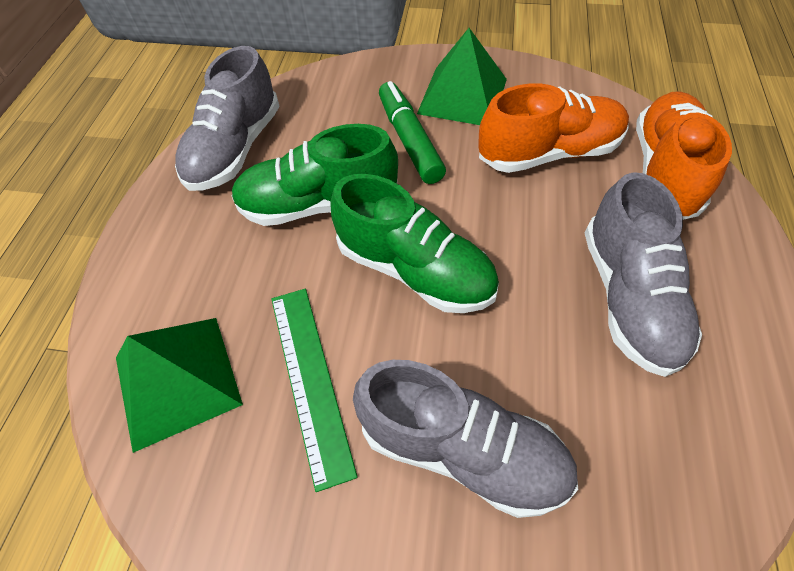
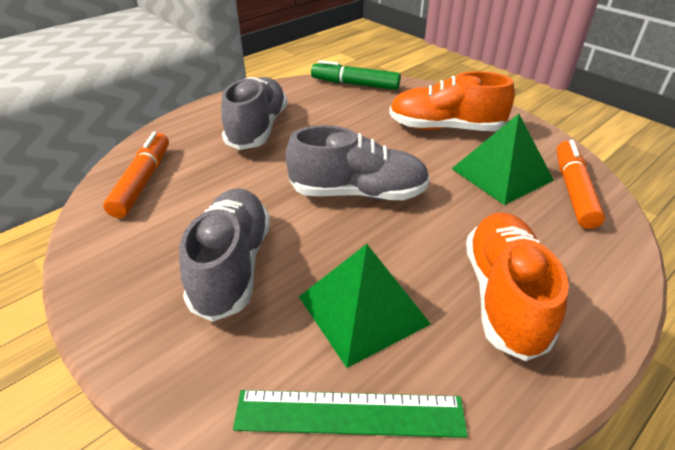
green shoe: [231,124,398,226] [331,174,499,313] = 2 -> none = 0
orange marker: none = 0 -> [103,132,169,218] [557,140,605,229] = 2

